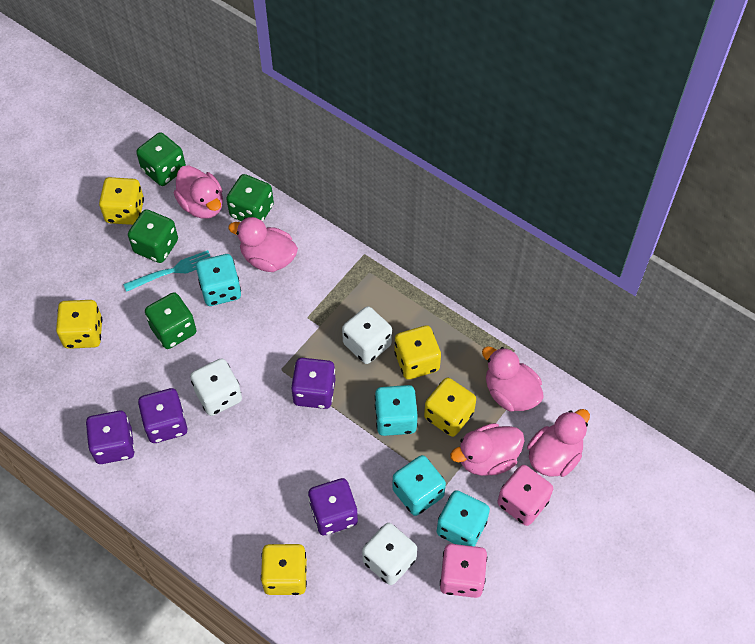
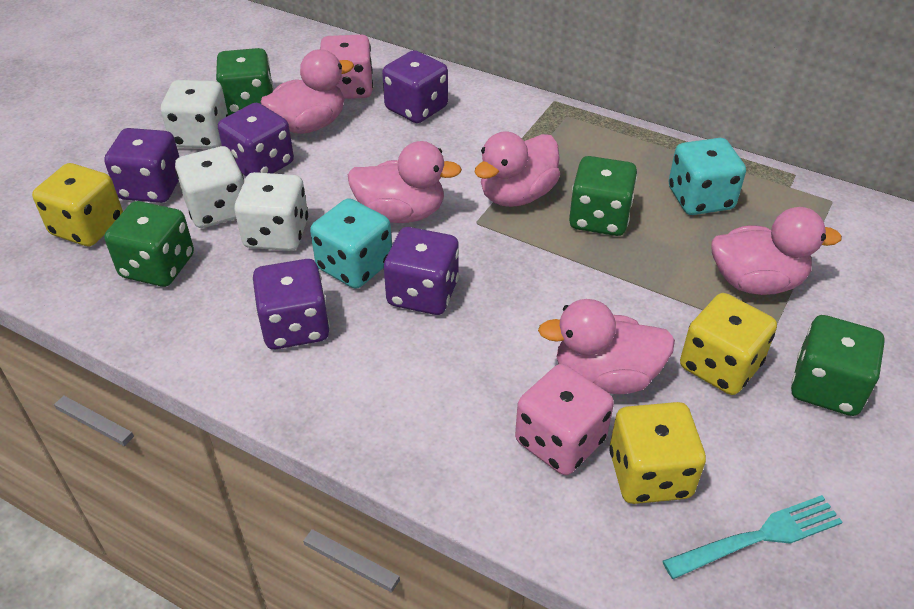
purple dice: [86,411,135,464] [138,388,187,443] [291,358,335,409] [308,478,358,535] = 4 -> [104,128,179,203] [218,103,294,177] [253,259,330,349] [382,50,448,123] [384,227,459,315] = 5
turquoise dice: [196,254,241,306] [375,385,418,436] [392,455,446,516] [437,490,490,546] = 4 -> [310,198,392,289] [669,138,746,215] = 2
yellow dice: [56,300,102,349] [99,177,144,225] [261,544,307,595] [394,325,441,380] [424,378,476,437] = 5 -> [32,163,123,246] [609,402,706,504] [680,293,777,395] = 3

